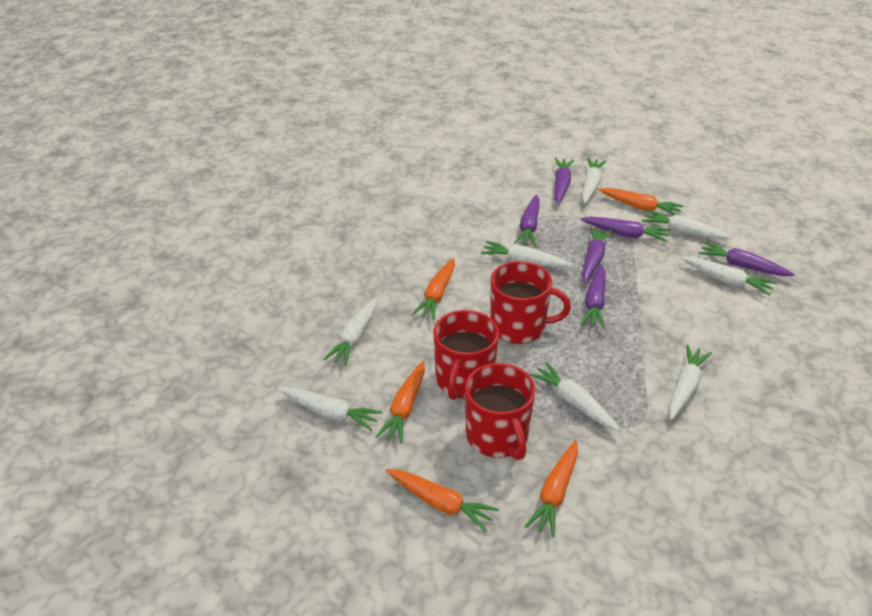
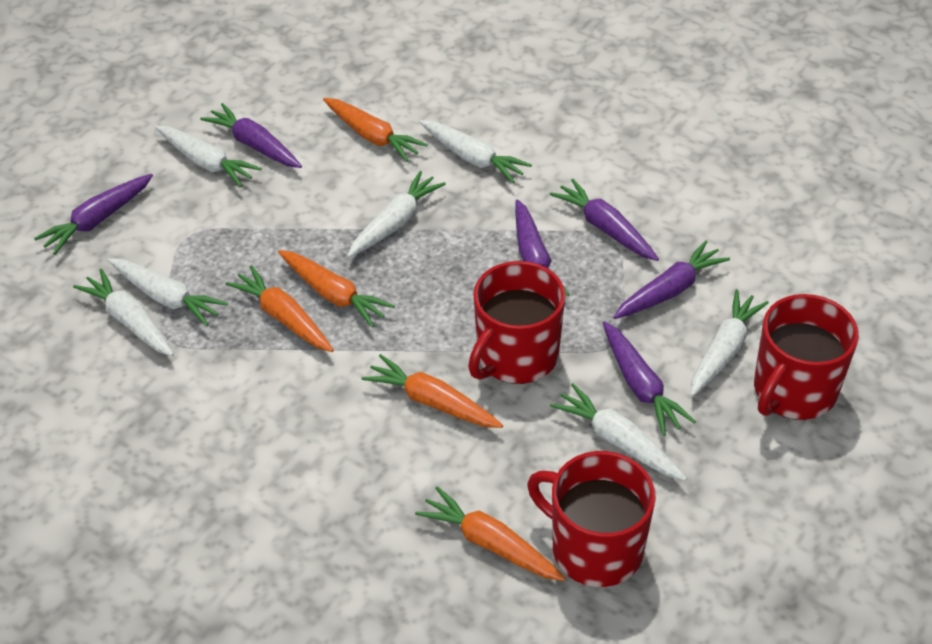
white carrot: [278,387,383,431] [323,297,377,366] [481,241,573,268] [529,362,620,431] [582,158,606,204] [642,210,732,240] [669,345,712,420] [681,257,776,296] = 8 -> [73,269,174,356] [107,258,228,326] [155,126,262,187] [347,171,446,257] [419,120,532,183] [550,383,687,481] [691,289,769,397] = 7

